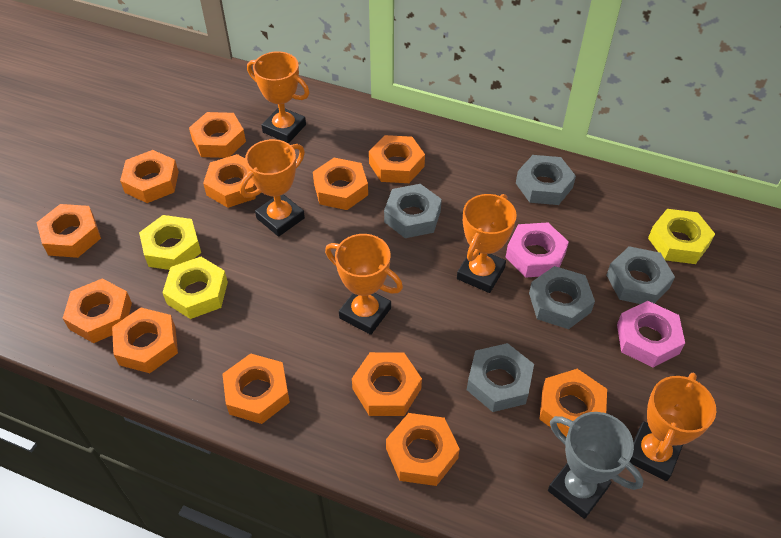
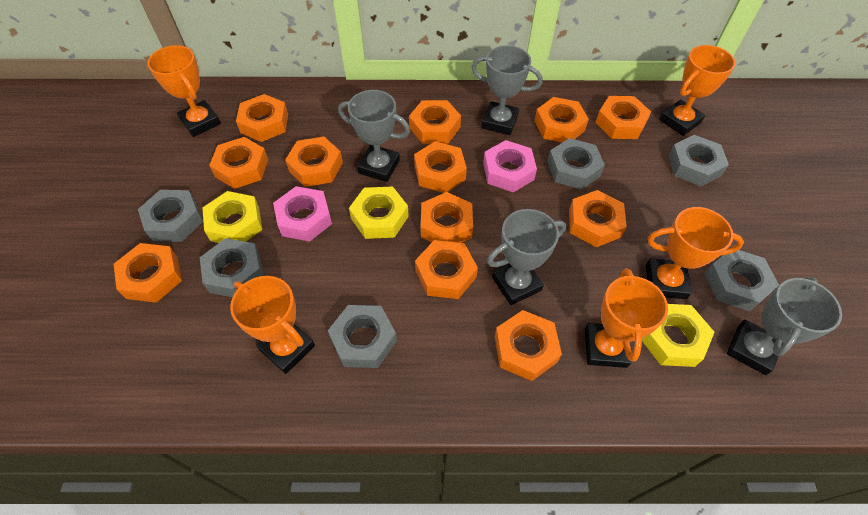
grey nut: [384,184,442,238] [467,343,534,412] [516,155,576,205] [529,266,595,329] [607,246,675,304] = 5 -> [138,190,203,242] [200,238,264,297] [328,305,397,368] [547,138,605,190] [668,135,729,187] [705,250,779,312] = 6
grey trophy: [548,412,644,519] = 1 -> [338,90,410,182] [471,45,543,135] [487,209,566,305] [727,277,842,375] = 4

